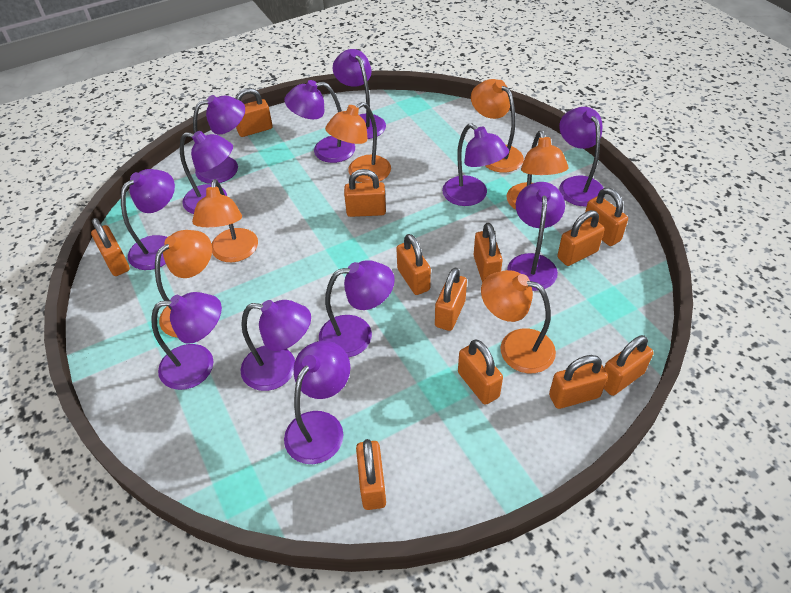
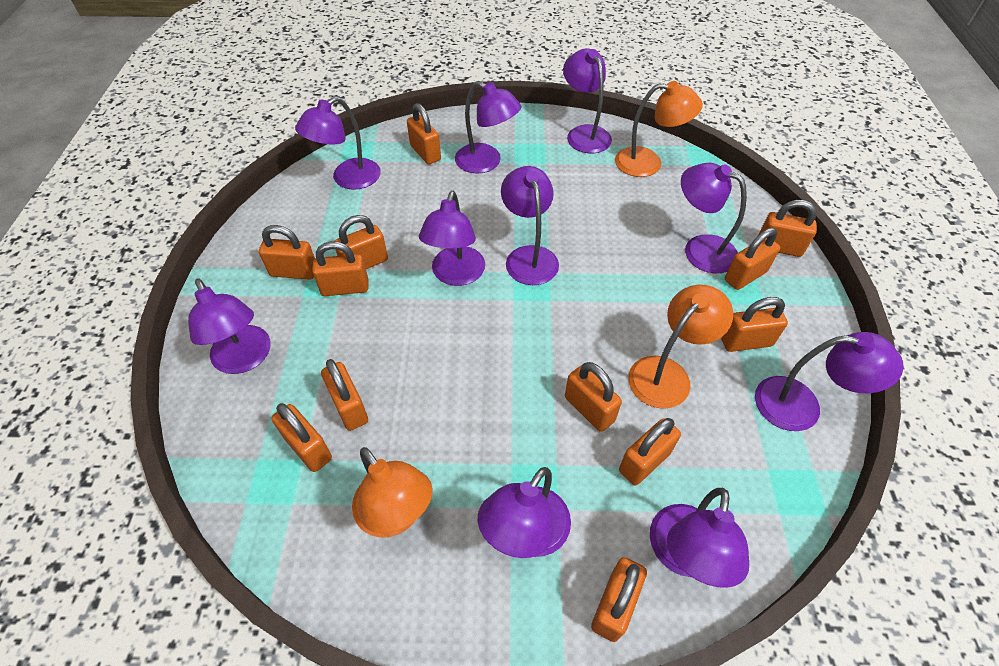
orange lamp: [155,230,212,338] [192,179,258,262] [325,102,391,183] [471,79,524,173] [481,270,556,373] [506,131,568,210] = 6 -> [352,447,433,538] [615,81,703,177] [628,285,733,409] = 3
purple lamp: [121,169,175,270] [151,292,222,390] [180,131,233,214] [193,95,245,184] [240,300,311,391] [284,80,355,163] [284,341,350,464] [319,260,395,358] [333,49,386,139] [442,123,509,206] [507,182,565,291] [559,107,603,206] = 12 -> [188,278,271,374] [295,97,381,190] [419,191,485,286] [455,81,521,174] [478,467,571,558] [501,166,559,285] [563,48,612,153] [650,488,749,588] [681,163,747,273] [755,332,904,431] = 10

